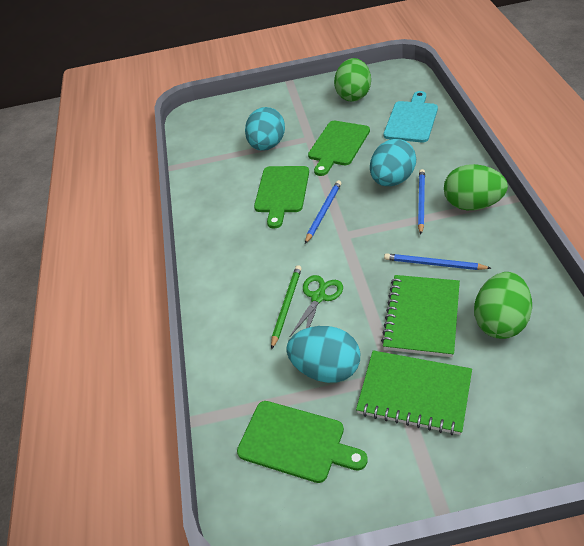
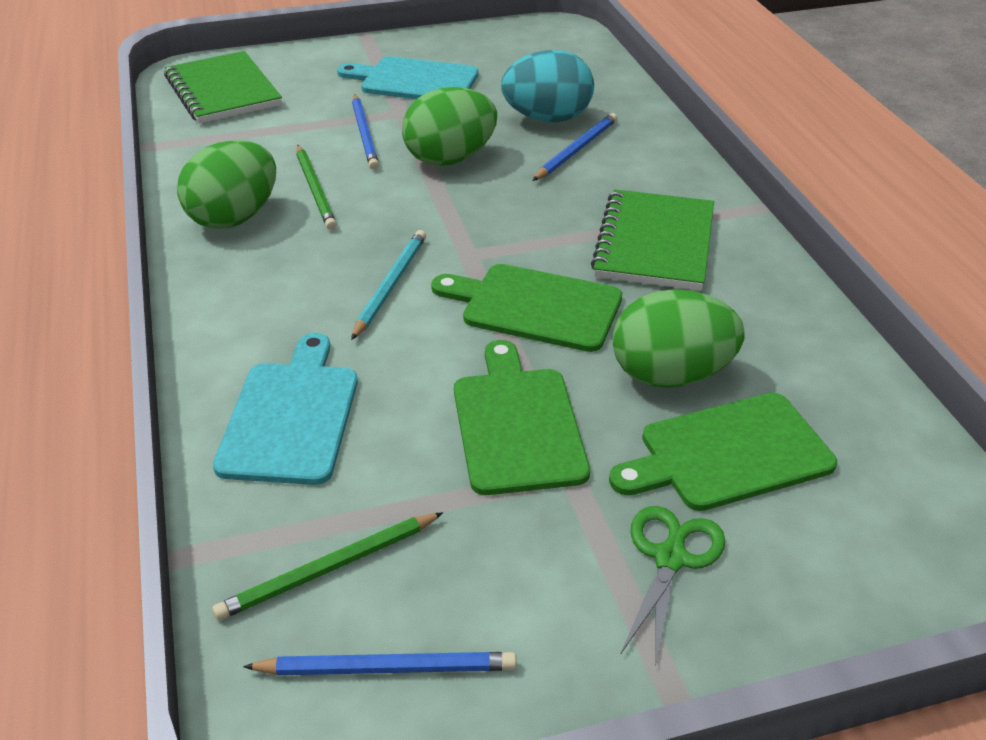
green pencil: [271,265,302,350] = 1 -> [212,512,443,620] [297,145,337,230] = 2
turquoise cutting board: [384,91,438,142] = 1 -> [213,333,358,485] [337,56,479,99] = 2
turquoise egg: [245,107,285,151] [286,326,360,383] [370,139,416,186] = 3 -> [501,50,594,122] = 1
turquoise pencil: none = 0 -> [351,230,426,340] = 1

